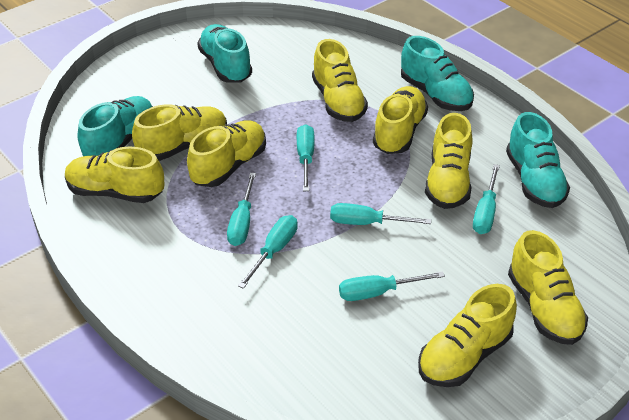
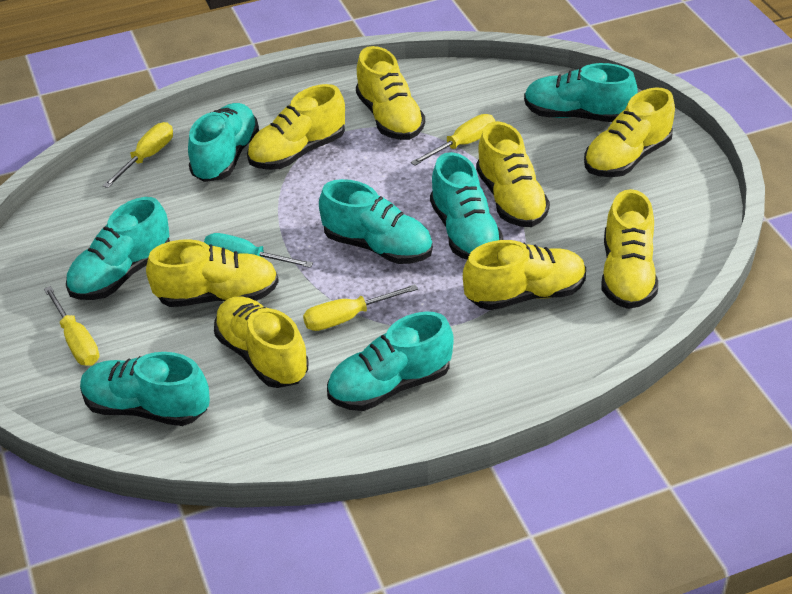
turquoise screwdriver: [227,173,256,246] [238,215,298,289] [297,124,314,191] [330,203,431,225] [339,271,445,301] [473,164,500,234] = 6 -> [204,233,313,268] = 1
turquoise shoe: [78,96,153,156] [197,24,252,83] [401,36,474,111] [506,112,570,208] = 4 -> [66,197,170,300] [80,352,210,426] [188,103,259,182] [319,179,433,264] [327,312,454,411] [430,152,503,260] [524,63,638,122] = 7
yellow screwdriver: none = 0 -> [44,286,99,366] [103,122,173,188] [303,284,418,331] [411,114,495,166] = 4

